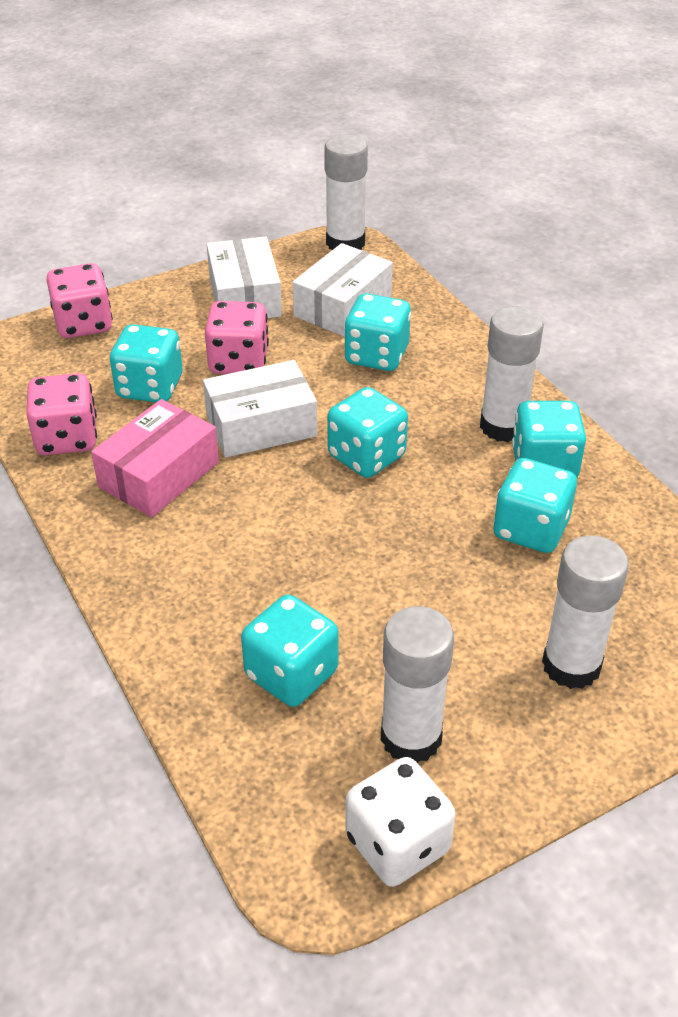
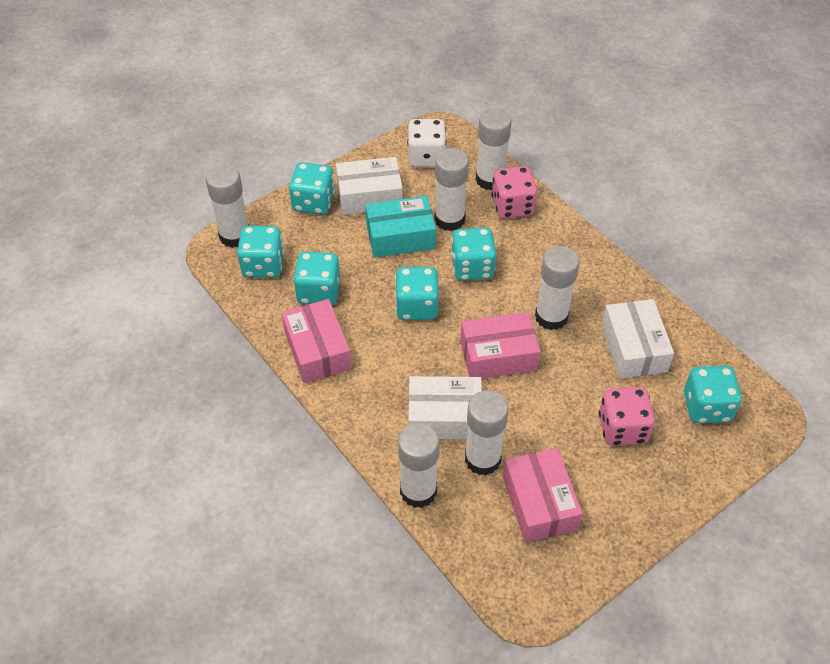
pink box: [91,399,219,517] = 1 -> [281,299,352,383] [460,312,540,379] [503,448,583,543] = 3
pink dice: [26,373,97,455] [46,263,113,338] [205,301,269,374] = 3 -> [491,166,537,219] [599,387,655,446] = 2
turquoise box: none = 0 -> [365,196,436,258] = 1
white glue stick: [324,134,368,250] [381,606,454,763] [480,306,544,442] [542,536,629,689] = 4 -> [206,164,249,248] [398,423,440,508] [434,148,469,231] [465,390,509,475] [476,108,512,191] [535,246,580,330] = 6

